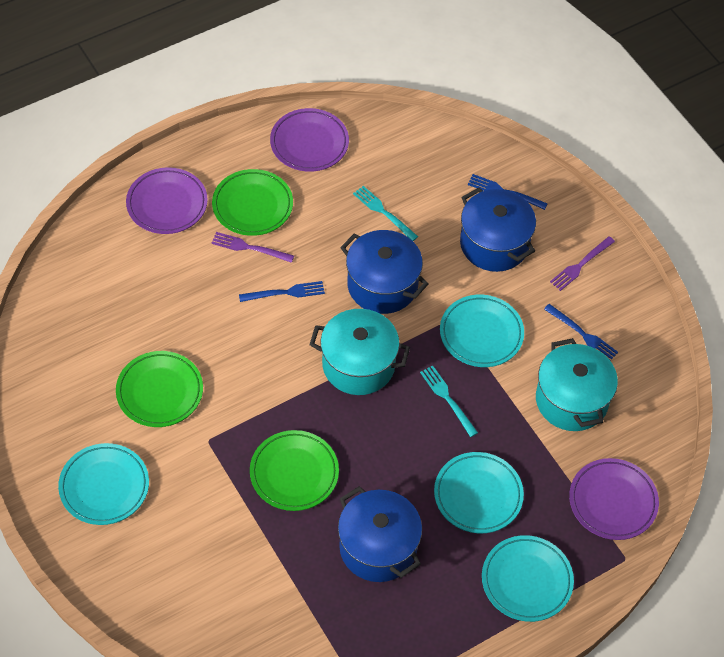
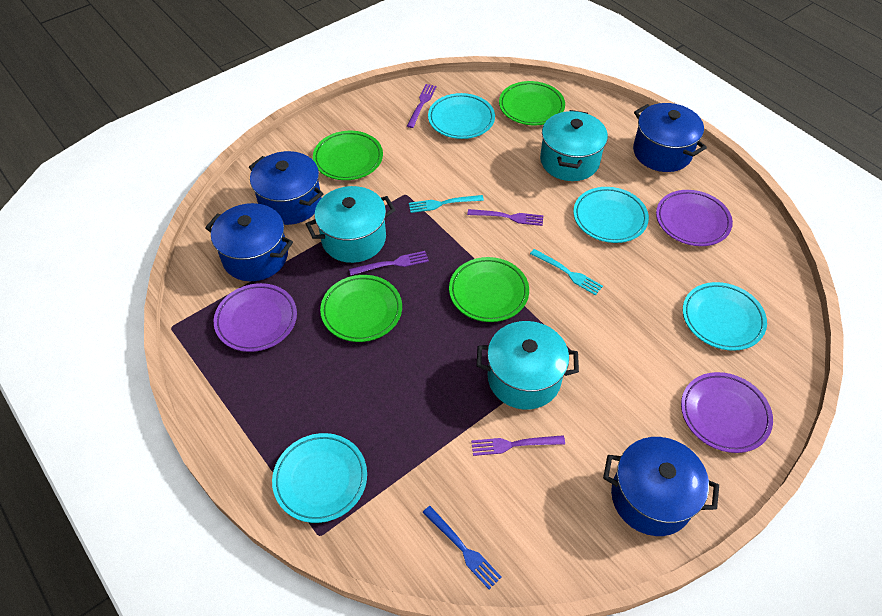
blue fork: [239,281,325,302] [468,174,548,210] [544,304,618,360] = 3 -> [422,506,502,589] = 1
blue pot: [338,486,422,582] [340,230,429,314] [460,187,536,272] = 3 -> [205,203,293,281] [249,151,323,225] [603,437,719,536] [633,103,707,172] = 4
green plate: [116,351,203,427] [212,169,293,236] [250,430,339,511] = 3 -> [313,131,383,180] [320,275,402,342] [449,257,529,322] [499,81,565,125] = 4
purple fork: [211,232,294,263] [550,236,615,291] = 2 -> [349,251,429,275] [407,84,437,128] [467,209,543,226] [471,435,565,456] = 4
turquoise pot: [309,309,410,395] [536,338,618,431] = 2 -> [306,186,395,263] [477,321,579,410] [540,110,608,181] = 3

